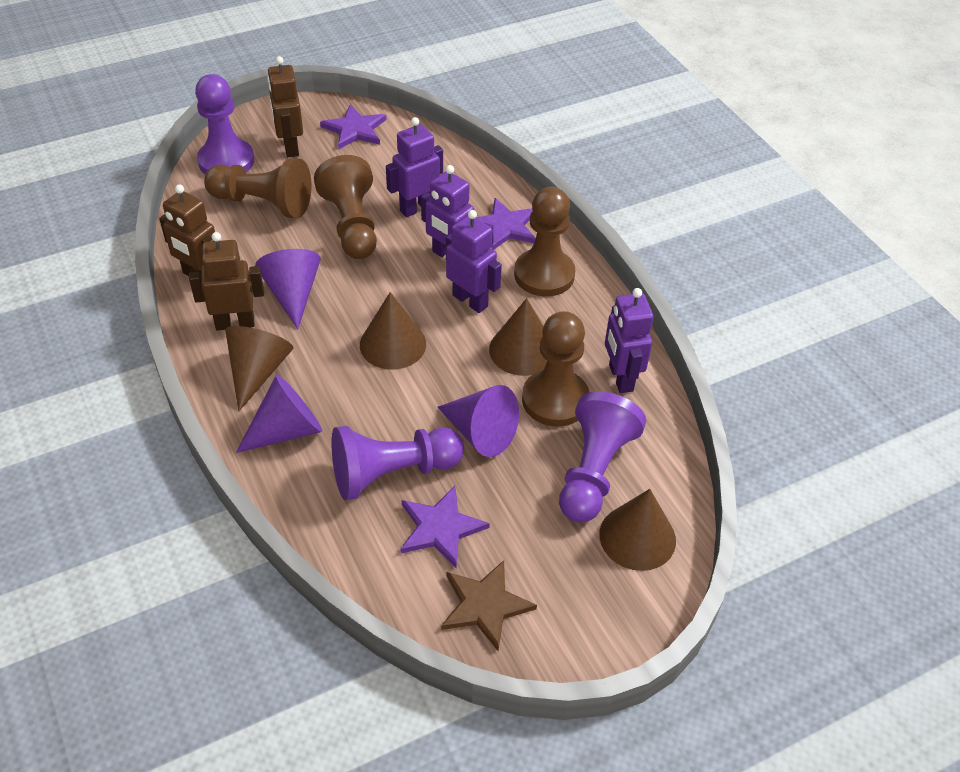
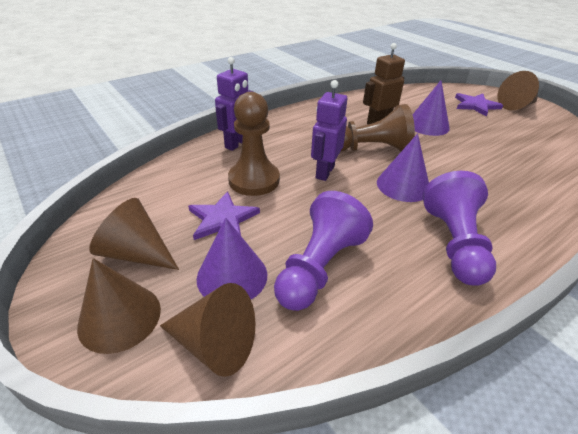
brown pawn: [204,158,312,218] [314,155,377,259] [514,187,575,297] [522,311,589,427] = 4 -> [228,92,280,196] [340,104,415,152] = 2
brown robot: [159,184,215,276] [189,232,264,331] [267,56,303,157] = 3 -> [363,43,405,124] = 1
brown star: [441,560,537,651] = 1 -> none = 0
purple pawn: [195,74,254,174] [331,426,464,500] [559,391,646,522] = 3 -> [274,191,373,311] [423,171,496,286] = 2
purple robot: [386,117,443,217] [421,165,474,257] [446,210,502,313] [605,288,653,393] = 4 -> [215,57,254,151] [311,80,347,181] = 2
purple star: [320,105,387,150] [400,486,490,568] [476,198,536,250] = 3 -> [188,191,260,240] [455,93,503,117] = 2

